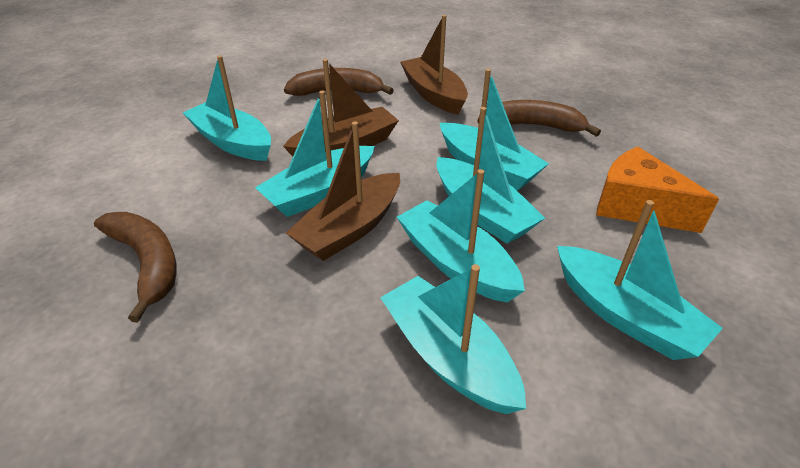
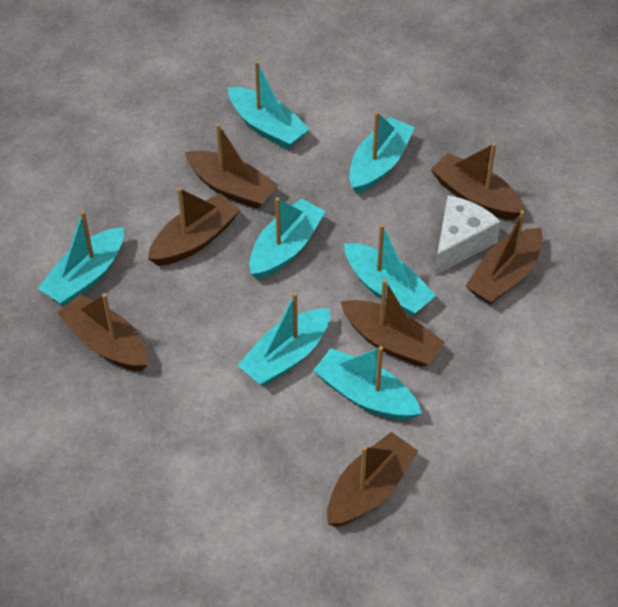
brown banana: [94,212,177,323] [284,68,394,96] [477,100,601,137] = 3 -> none = 0
brown boat: [283,59,399,157] [286,121,400,261] [400,15,468,115] = 3 -> [57,293,148,371] [148,187,240,266] [185,124,279,209] [327,432,418,527] [341,279,445,367] [430,143,525,220] [466,210,543,305] = 7
orange cheese: [596,147,719,233] = 1 -> none = 0
white cheese: none = 0 -> [435,195,501,275] = 1

